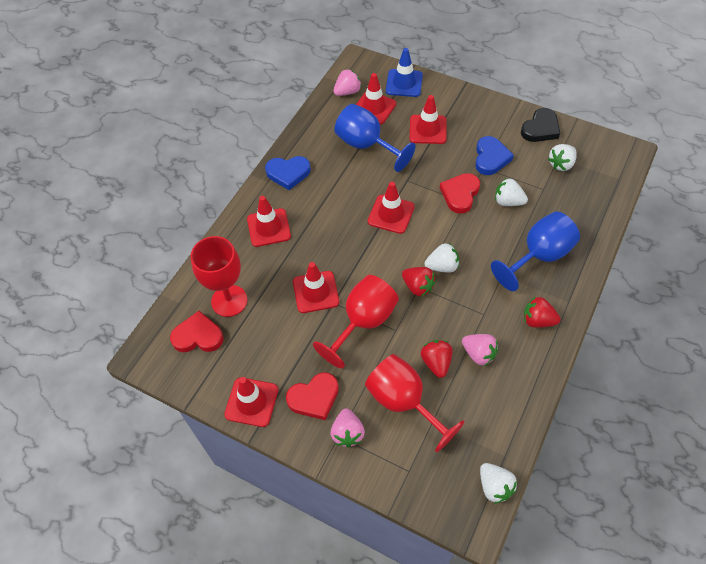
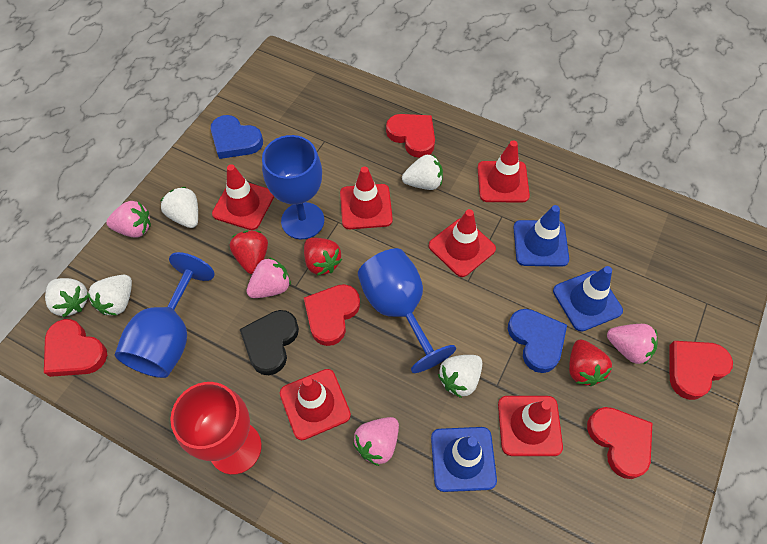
blue goblet: [334,104,416,172] [491,211,580,291] = 2 -> [115,252,215,378] [262,135,324,239] [358,248,456,373] = 3
blue traffic cone: [386,48,423,97] = 1 -> [431,427,497,492] [513,205,569,267] [553,266,623,332] = 3
pink strawberry: [331,408,365,448] [333,69,362,96] [462,334,498,366] = 3 -> [106,201,151,238] [246,257,291,298] [353,417,399,466] [607,324,658,364] = 4
red goblet: [191,236,247,317] [313,275,399,369] [365,354,465,452] = 3 -> [170,382,262,475] = 1
red heart: [170,311,224,352] [286,372,339,420] [440,173,480,214] = 3 -> [44,319,107,377] [304,284,360,346] [386,114,435,158] [587,407,652,479] [669,341,733,400] = 5
white strawberry: [424,243,459,273] [480,463,517,504] [495,178,528,206] [548,144,577,171] = 4 -> [45,278,88,317] [87,275,132,315] [160,187,198,228] [402,155,443,190] [438,355,482,398] = 5

